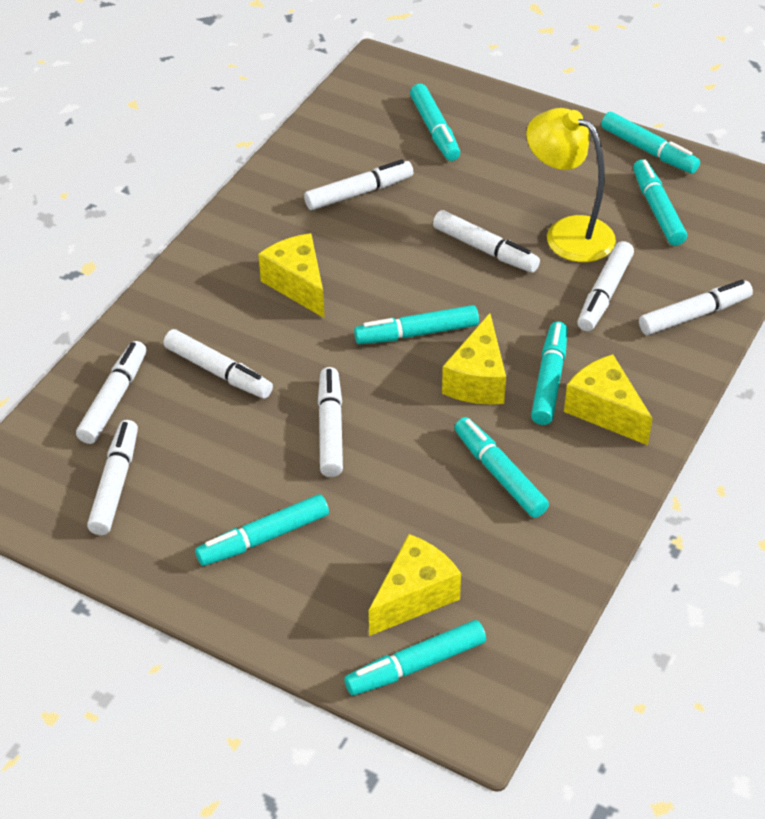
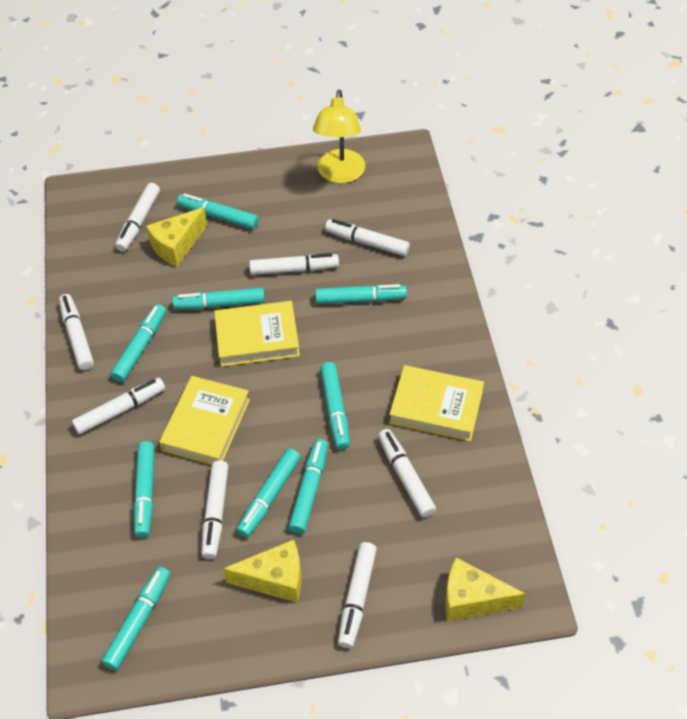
turquoise marker: [195,494,329,566] [344,620,486,696] [354,305,479,344] [410,84,460,161] [454,417,549,518] [531,322,568,425] [601,112,700,174] [633,159,687,246] = 8 -> [102,567,170,670] [111,304,166,382] [133,441,154,538] [172,288,265,309] [177,193,259,229] [237,448,301,537] [289,439,328,534] [315,284,407,304] [320,362,350,450] = 9
yellow book: none = 0 -> [159,376,250,465] [214,301,300,367] [389,365,484,441] = 3
yellow cheese: [258,233,325,318] [369,534,461,636] [442,313,506,405] [564,354,653,445] = 4 -> [146,207,207,267] [223,539,301,603] [445,557,526,621] = 3

